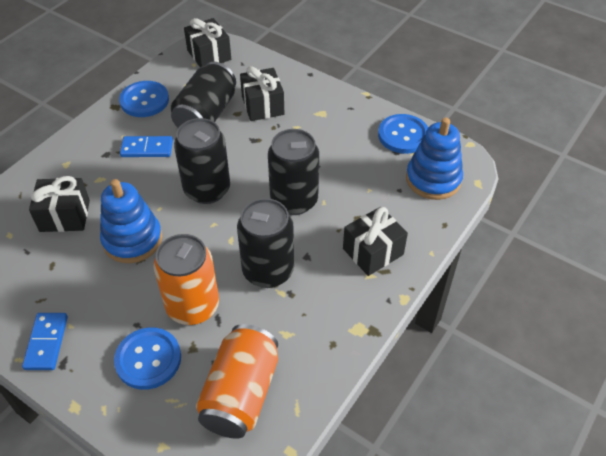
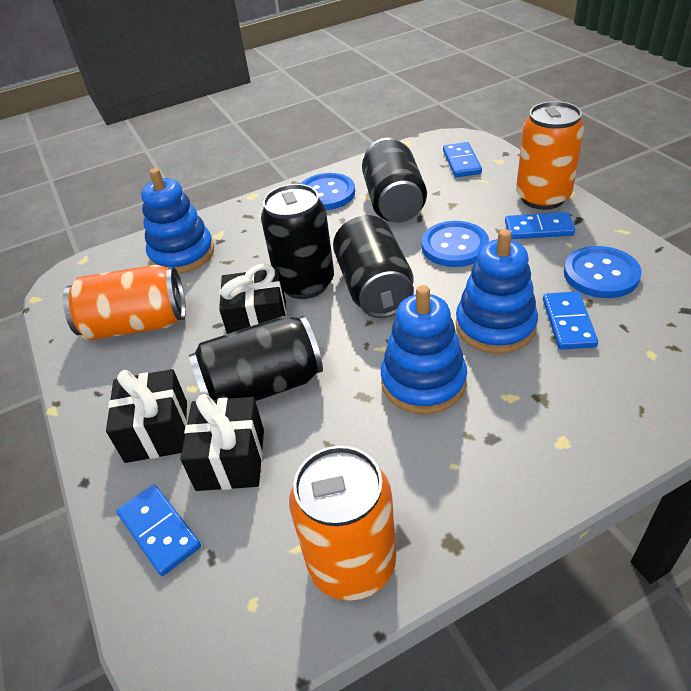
black gift: [29,176,90,232] [184,18,231,67] [240,66,284,121] [343,207,408,276] = 4 -> [106,369,187,463] [180,394,264,491] [219,264,287,334] = 3
blue domino: [22,313,68,370] [120,136,173,157] = 2 -> [116,485,201,576] [443,142,482,177] [505,212,575,239] [543,291,598,350] = 4
blue stacking toy: [100,179,162,263] [406,118,463,200] = 2 -> [141,168,214,274] [381,285,467,414] [456,229,538,354] = 3
orange can: [153,234,219,325] [196,324,278,439] = 2 -> [63,265,186,340] [289,446,396,601] [516,101,584,210] = 3

